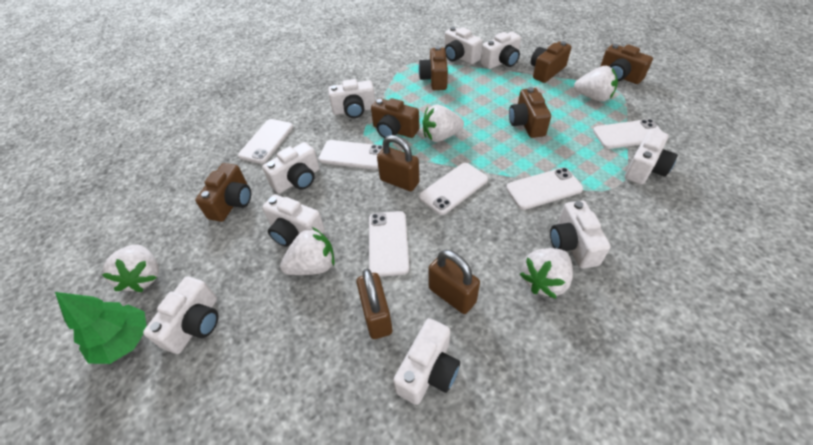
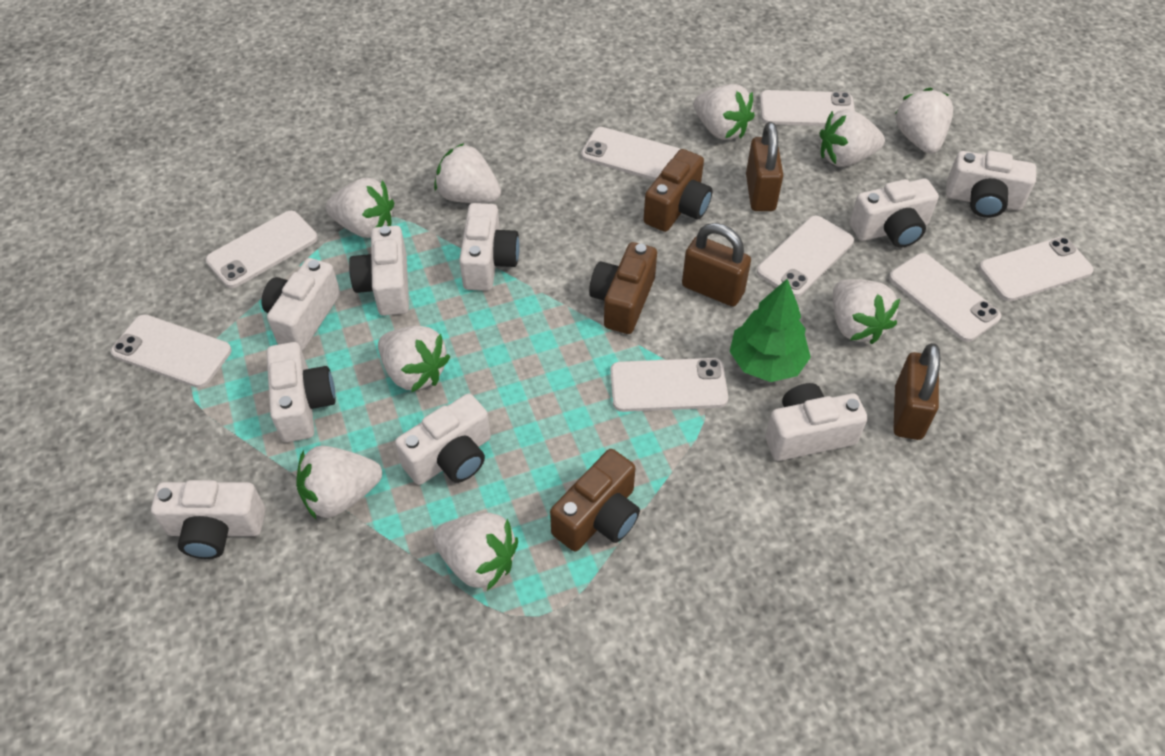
brown camera: [195,163,251,222] [371,98,419,138] [419,46,448,90] [509,87,551,138] [531,41,571,83] [600,44,653,84] = 6 -> [550,449,640,552] [589,242,657,334] [643,149,712,232] = 3
white phone: [238,119,293,164] [318,140,383,170] [369,211,409,277] [419,163,488,215] [506,168,583,210] [593,119,662,149] = 6 -> [111,315,232,388] [206,211,318,288] [581,127,680,181] [610,358,728,412] [757,215,854,297] [760,90,855,126] [889,253,1001,342] [979,237,1094,301] = 8
white strawberry: [101,244,159,292] [280,227,335,275] [422,105,464,142] [520,248,573,299] [574,66,618,102] = 5 -> [296,446,382,519] [326,178,394,238] [378,326,450,393] [433,513,518,591] [434,143,501,203] [694,84,755,140] [820,109,885,167] [833,279,900,344] [895,88,953,154] = 9

